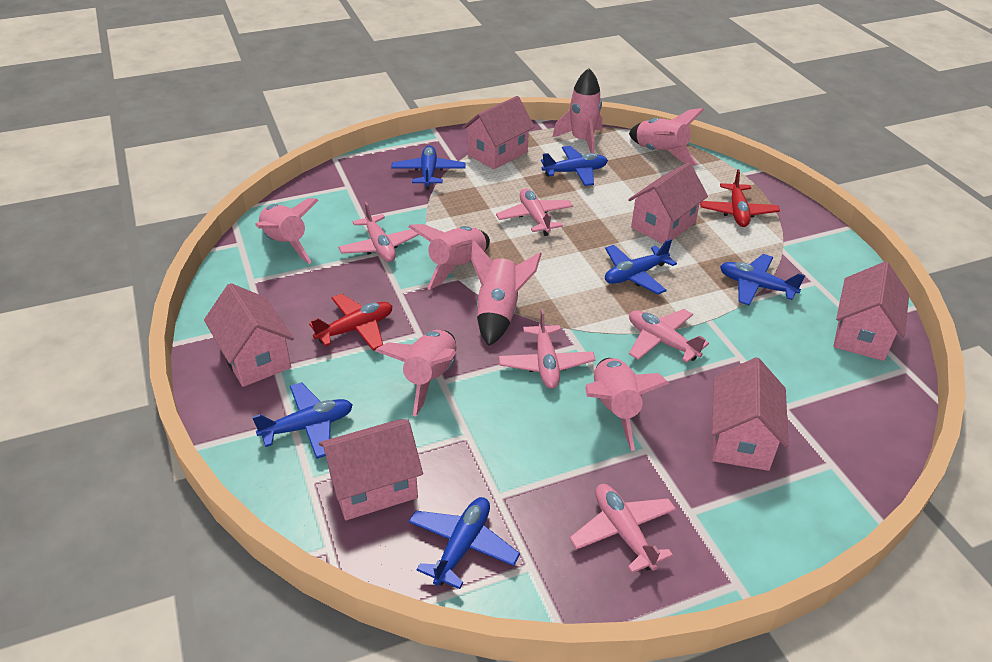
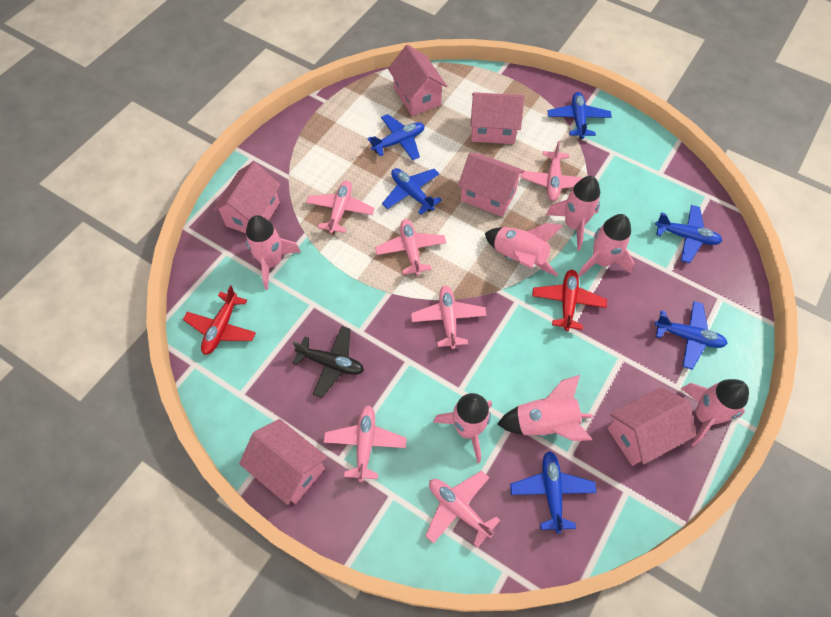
black plane: none = 0 -> [292,326,364,398] = 1
pink plane: [338,202,419,262] [496,189,573,236] [499,309,595,389] [569,484,676,573] [629,309,709,363] = 5 -> [306,181,375,234] [323,405,407,482] [375,219,446,276] [411,285,487,349] [425,470,500,548] [520,141,583,201] = 6

